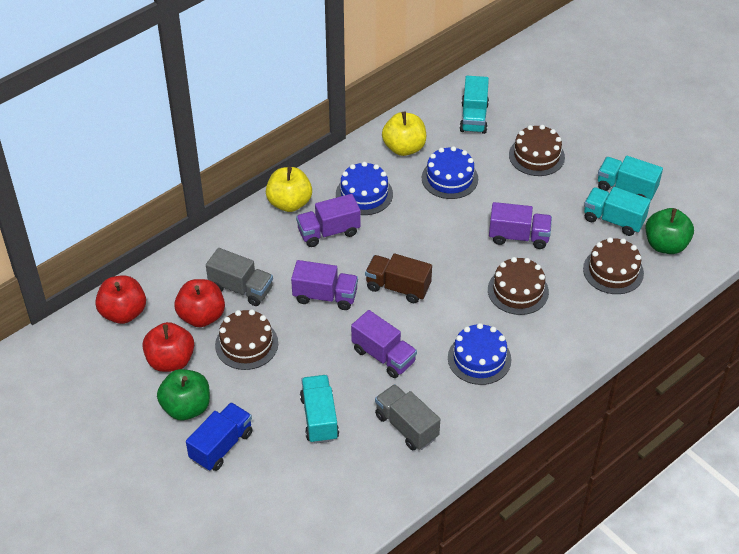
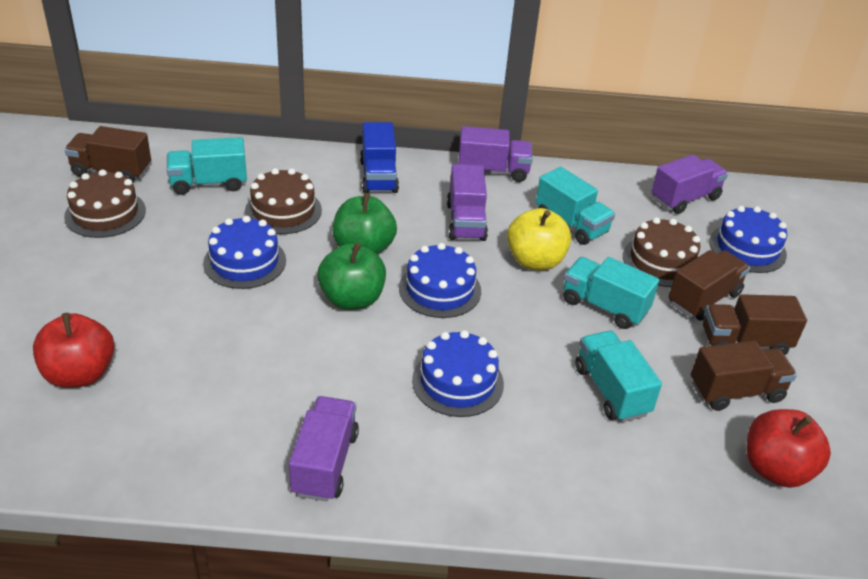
blue cake: [336,162,393,215] [422,146,478,199] [448,323,511,385] = 3 -> [203,216,286,289] [399,243,481,318] [412,330,504,417] [709,206,787,273] = 4
brown cake: [215,309,278,370] [488,257,549,315] [509,125,565,176] [583,237,644,294] = 4 -> [64,169,146,238] [245,168,322,234] [623,217,700,287] = 3
brown truck: [365,253,432,303] = 1 -> [64,126,151,183] [669,250,750,321] [691,341,797,411] [703,294,807,355] = 4
grey truck: [206,248,273,306] [375,384,440,450] = 2 -> none = 0
red apple: [95,275,146,324] [142,322,194,372] [174,279,225,327] = 3 -> [33,313,114,388] [746,409,831,488] = 2
yellow apple: [266,167,312,212] [382,112,426,156] = 2 -> [507,208,571,270] = 1

